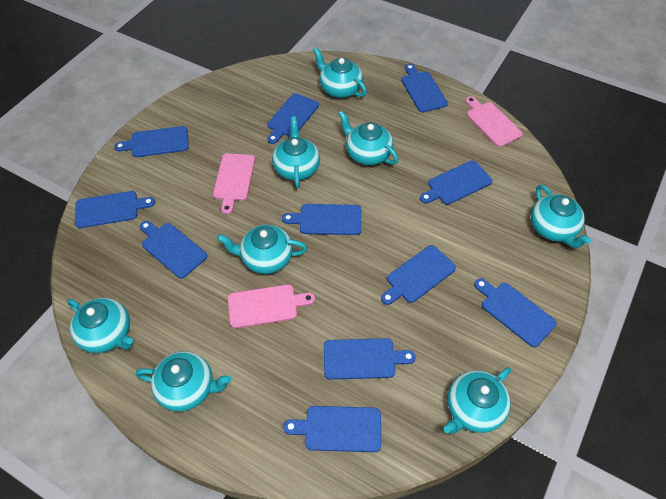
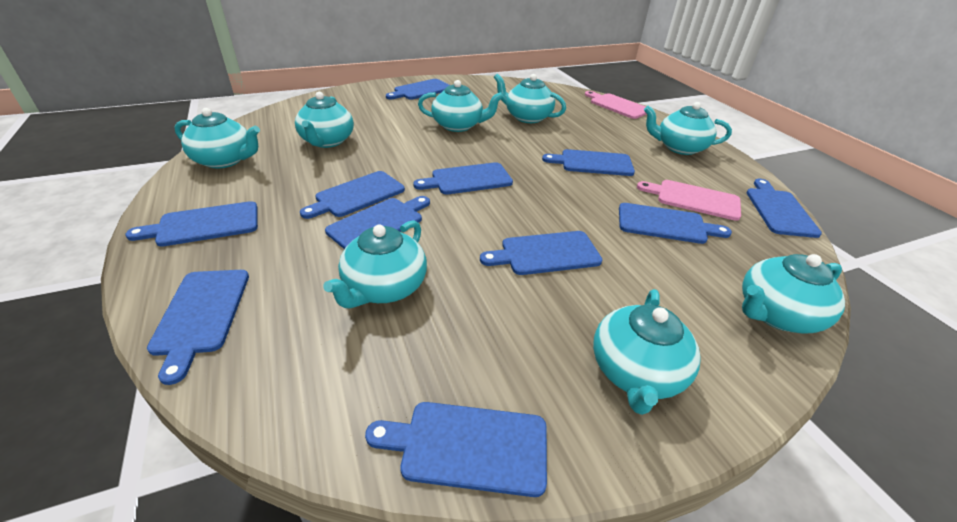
pink cutting board: [213,153,255,214] [228,284,315,328] [465,96,523,147] = 3 -> [585,91,647,119] [637,180,741,221] = 2

